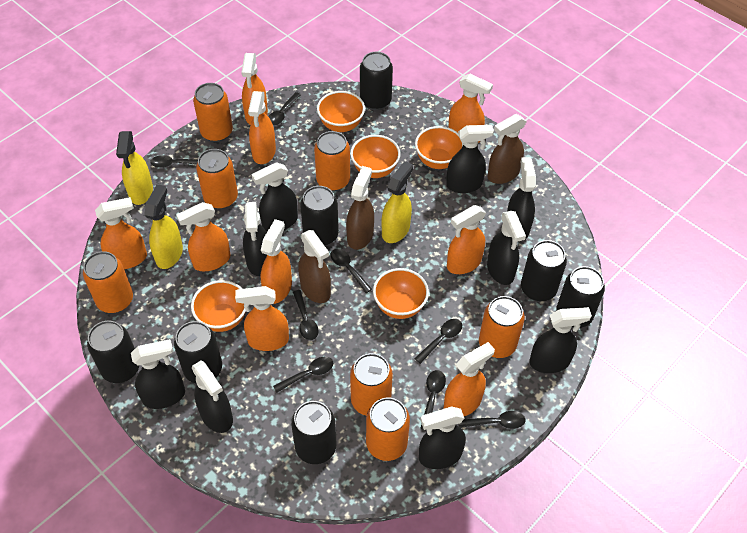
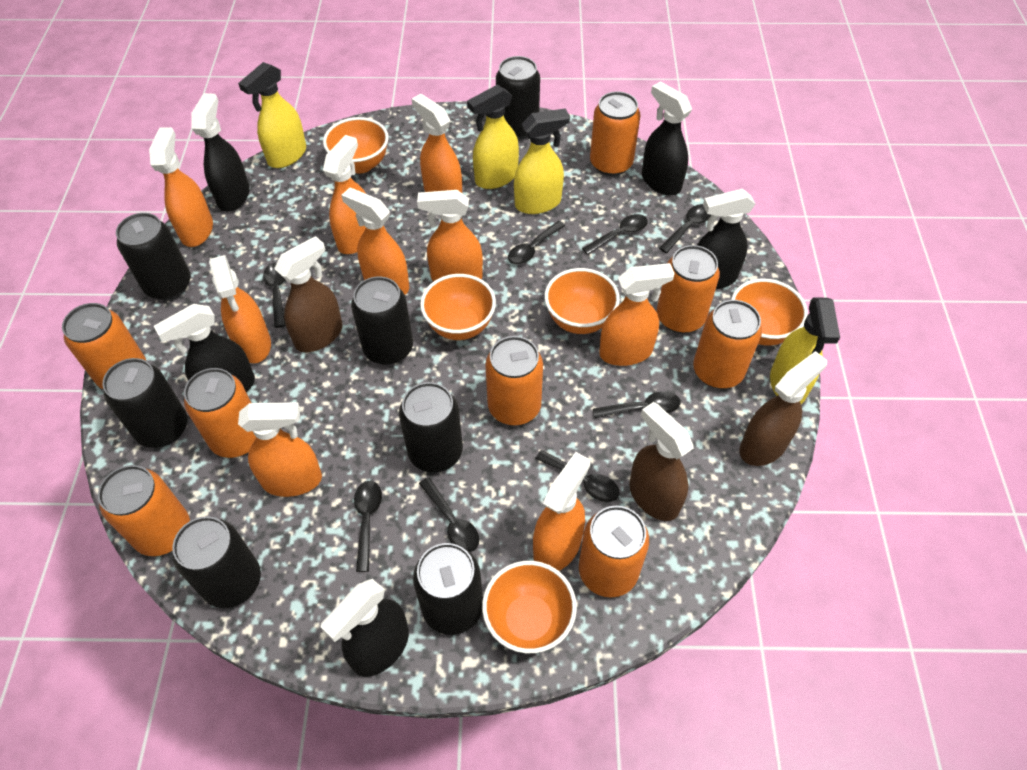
black spray bottle: [131,339,185,409] [192,360,233,433] [243,202,267,276] [252,162,298,231] [419,406,466,469] [446,125,494,193] [487,211,526,285] [507,157,536,241] [529,307,592,373] = 9 -> [154,304,255,392] [191,93,250,212] [320,579,409,677] [642,82,692,195] [697,189,755,290] = 5
orange can: [83,251,133,313] [193,83,233,142] [196,149,238,209] [314,131,350,191] [350,353,393,416] [366,398,410,461] [479,296,525,358] = 7 -> [62,303,146,389] [98,465,190,556] [184,368,256,458] [485,336,543,425] [579,506,649,598] [590,91,640,176] [657,245,720,333] [693,300,762,389] = 8
yellow spray bottle: [116,131,153,205] [144,184,183,269] [381,161,413,243] = 3 -> [238,62,306,168] [467,85,519,189] [514,108,570,214] [770,298,840,404] = 4

